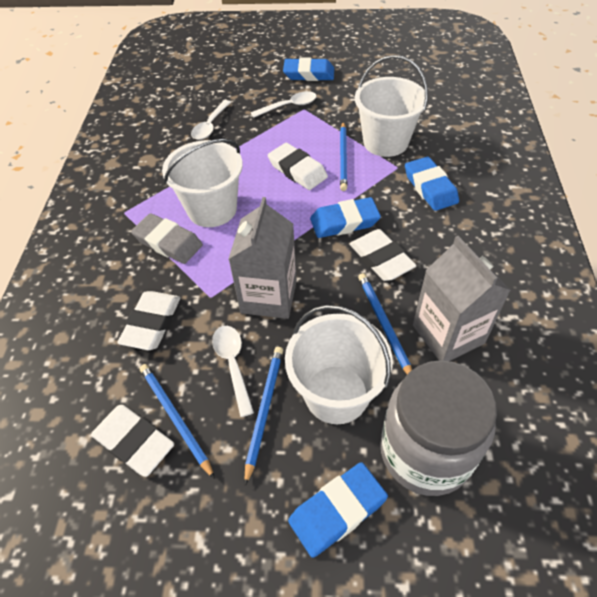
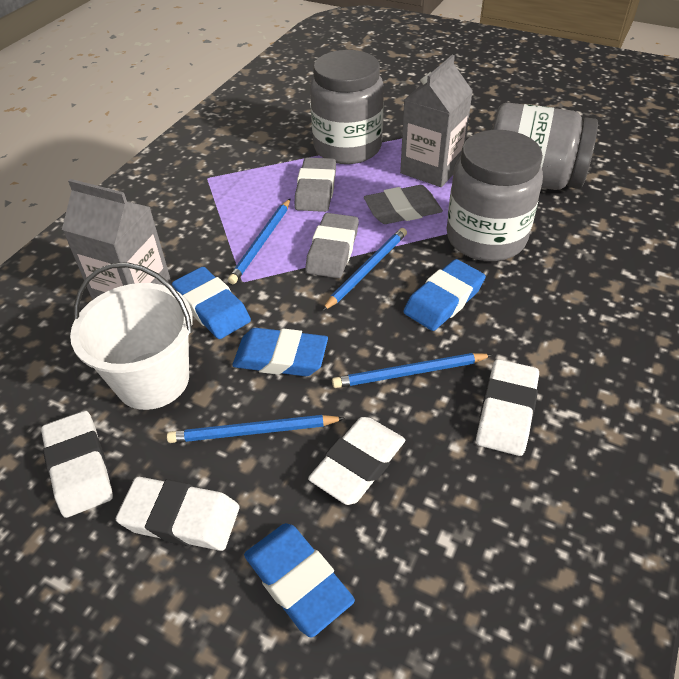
grey eraser: [131,213,203,264] = 1 -> [295,157,336,212] [305,213,359,278] [364,185,443,224] = 3
grey jar: [380,360,497,496] = 1 -> [310,50,384,164] [447,130,543,261] [493,102,598,190] = 3
white bucket: [162,139,243,227] [285,305,393,424] [355,55,428,157] = 3 -> [70,262,193,410] = 1
white spoon: [191,100,231,140] [212,326,254,417] [251,91,317,118] = 3 -> none = 0

